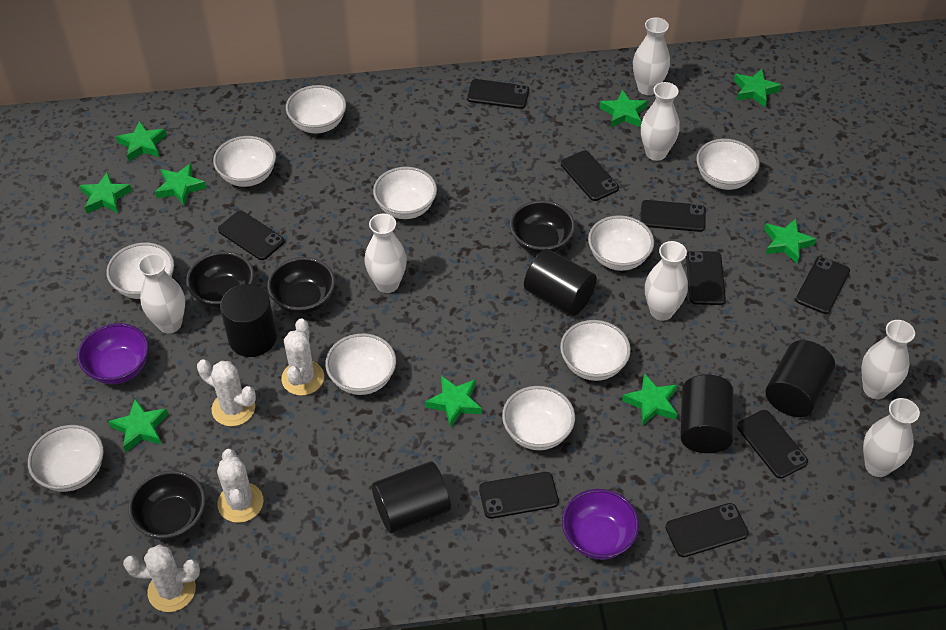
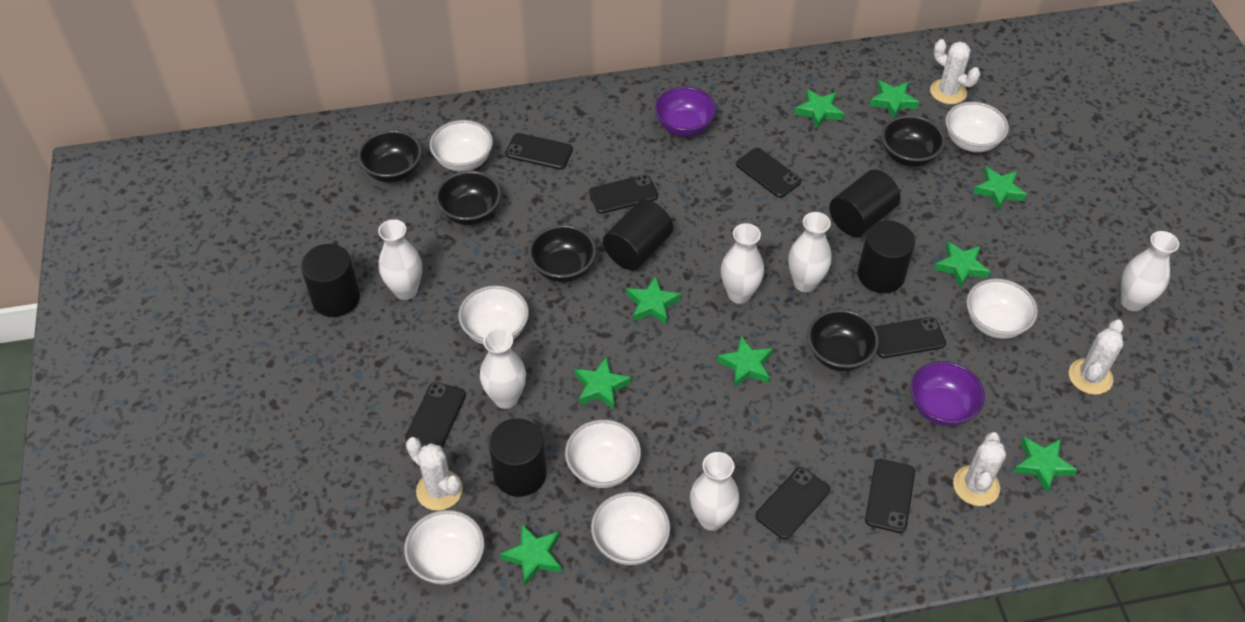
black bowl: [128,470,206,540] [186,251,254,308] [267,257,335,314] [510,200,575,254] = 4 -> [358,130,422,182] [435,171,501,225] [529,225,596,282] [807,309,879,371] [881,115,945,167] = 5
black phone: [218,211,284,260] [467,79,529,109] [479,472,559,519] [561,151,619,201] [640,200,706,232] [665,503,749,557] [686,251,726,305] [737,410,808,479] [796,256,850,314] = 9 -> [405,382,466,447] [505,133,573,169] [589,174,658,214] [736,148,801,198] [755,467,830,539] [865,459,915,533] [874,317,946,358] = 7
white bowl: [28,425,104,492] [106,243,174,299] [213,136,276,187] [286,85,346,134] [325,333,396,395] [373,167,437,219] [502,386,575,450] [560,320,631,381] [588,215,654,271] [696,139,760,190] = 10 -> [404,510,485,585] [429,120,493,172] [458,285,529,345] [565,420,641,488] [591,492,670,565] [945,102,1009,152] [966,279,1038,339] = 7
white vase: [138,254,185,333] [364,214,407,293] [633,17,670,95] [641,82,680,161] [645,241,688,321] [861,320,915,399] [863,398,920,477] = 7 -> [378,219,422,300] [480,329,526,409] [690,452,739,531] [721,223,764,304] [788,212,832,292] [1120,231,1179,311] = 6

